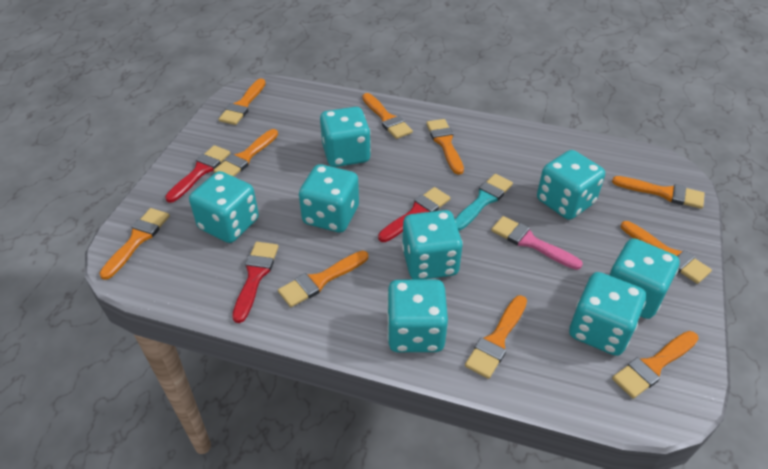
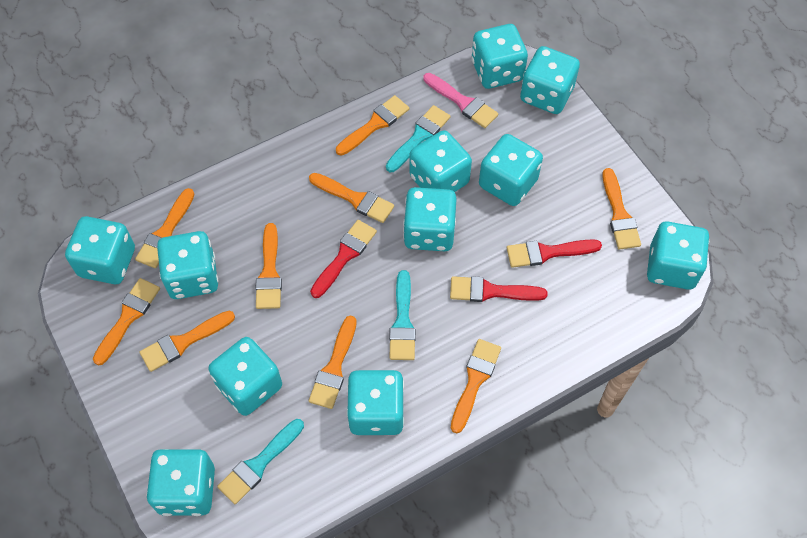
orange brush: [99,208,170,280] [214,129,278,177] [219,79,266,125] [278,251,368,307] [362,93,413,139] [426,119,464,175] [465,295,527,379] [612,176,705,209] [612,331,699,399] [621,221,712,284] = 10 -> [93,278,160,366] [135,188,195,268] [140,311,235,372] [256,223,282,309] [309,173,394,223] [309,315,357,409] [336,95,409,156] [451,339,501,434] [602,168,641,250] = 9
turquoise brush: [455,174,513,231] = 1 -> [217,419,304,504] [386,105,450,172] [389,270,416,360] = 3
turquoise dice: [189,171,259,243] [299,164,359,233] [320,107,371,167] [387,279,448,352] [402,210,463,280] [537,150,605,220] [569,272,646,356] [609,238,680,319] = 8 -> [65,216,135,284] [147,449,215,516] [157,231,218,299] [208,337,282,416] [347,370,404,435] [403,187,457,251] [409,130,472,192] [472,24,528,89] [479,134,543,206] [520,46,580,114] [647,221,709,290] = 11

